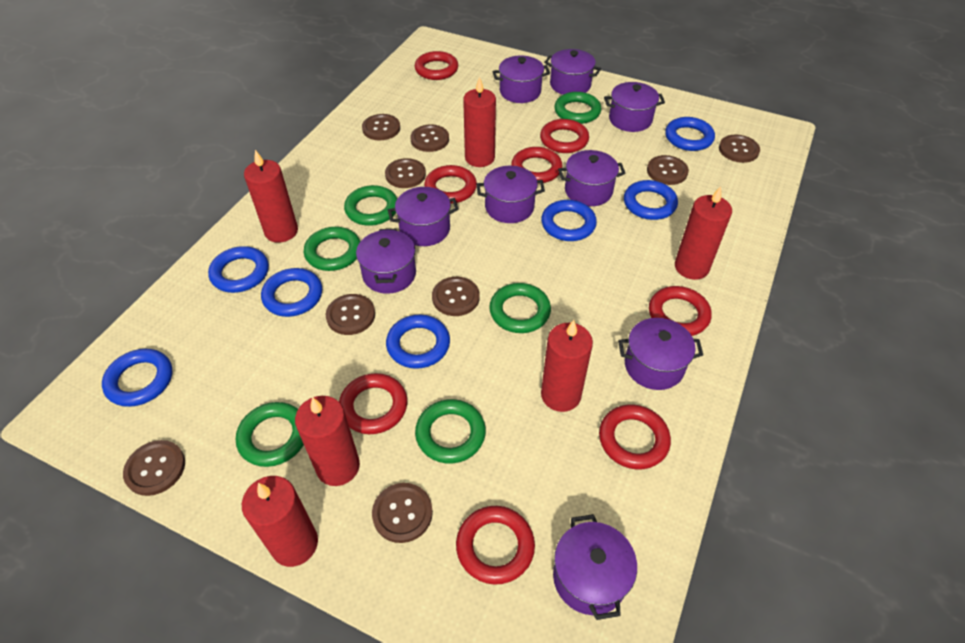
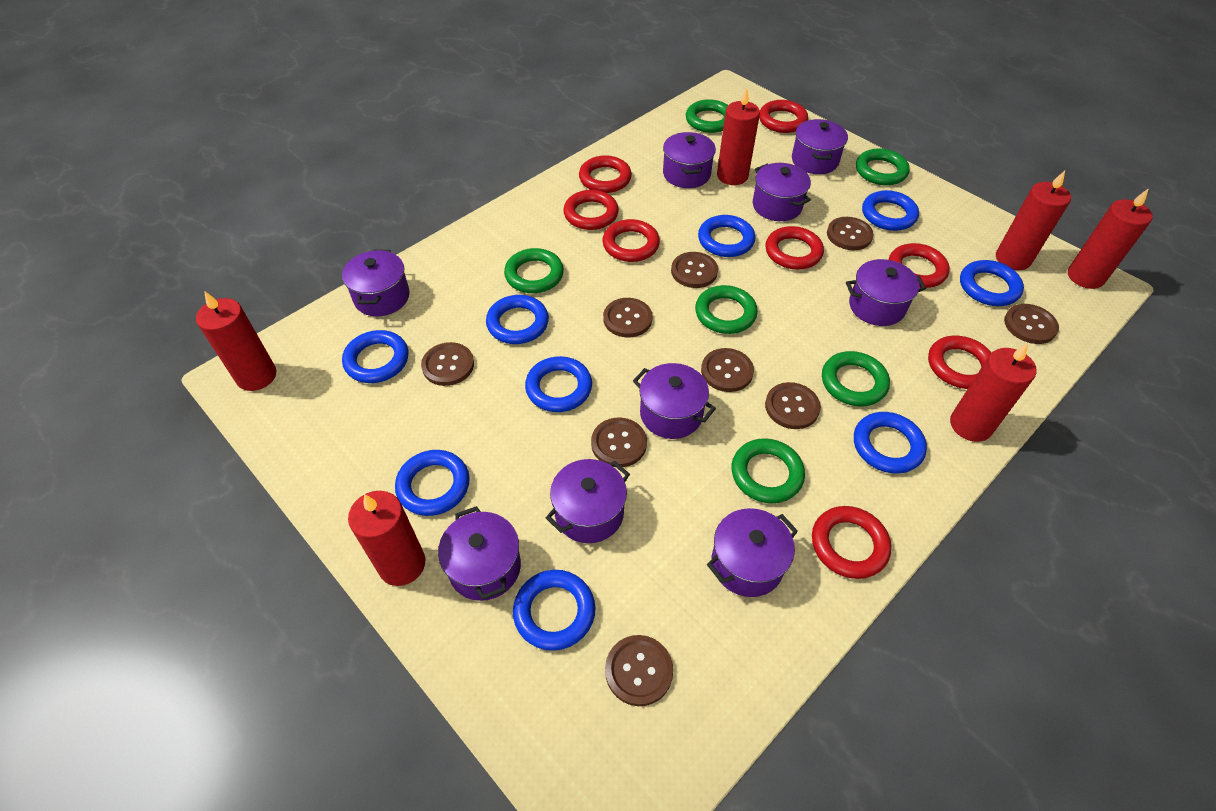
blue ring: [102,349,172,407] [208,246,269,293] [261,268,322,317] [386,315,450,369] [541,200,597,241] [624,180,678,220] [665,117,715,151] = 7 -> [342,330,408,383] [395,450,470,516] [486,295,549,344] [513,570,595,651] [525,356,592,412] [698,215,755,257] [854,412,927,474] [862,190,919,231] [960,260,1024,306] = 9

